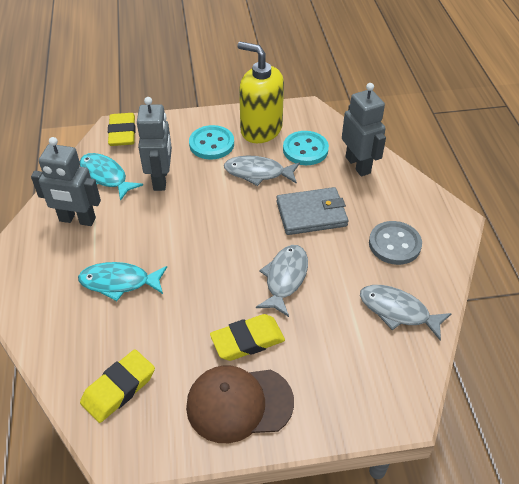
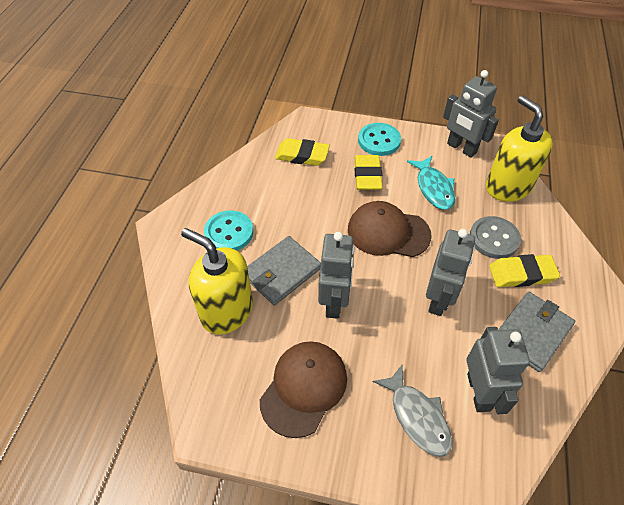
brown cap: [186,365,294,443] = 1 -> [260,341,347,438] [348,201,432,257] = 2
grey fish: [224,156,300,186] [256,245,308,317] [360,285,452,341] = 3 -> [373,365,452,457] = 1
grey robot: [31,137,101,226] [137,97,172,191] [342,83,386,176] = 3 -> [318,232,355,319] [426,229,475,316] [443,70,499,158] [466,327,530,414] = 4
grey wallet: [276,187,348,235] = 1 -> [247,236,321,305] [498,292,575,372] = 2
turquoise fish: [78,262,167,301] [80,153,143,201] = 2 -> [407,156,455,210] = 1
yellow soap dispenser: [237,42,284,143] = 1 -> [181,228,253,335] [486,96,553,202] = 2

